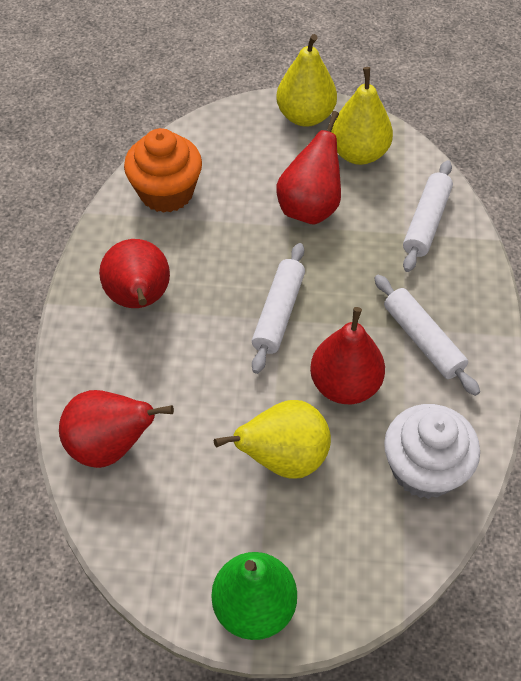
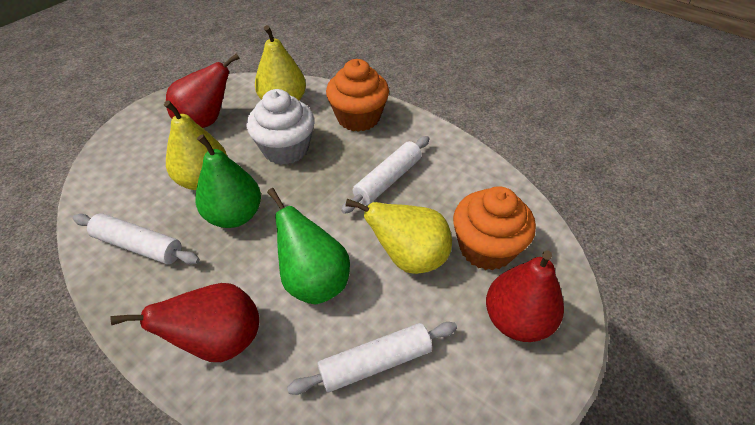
green pear: [212,552,297,640] = 1 -> [196,134,261,228] [267,188,350,304] = 2
orange cupcake: [124,128,202,213] = 1 -> [326,59,389,132] [453,186,536,270] = 2
red pear: [59,390,174,468] [99,239,170,308] [276,111,341,224] [310,307,385,404] = 4 -> [110,283,259,362] [166,53,240,128] [486,250,564,342] = 3

